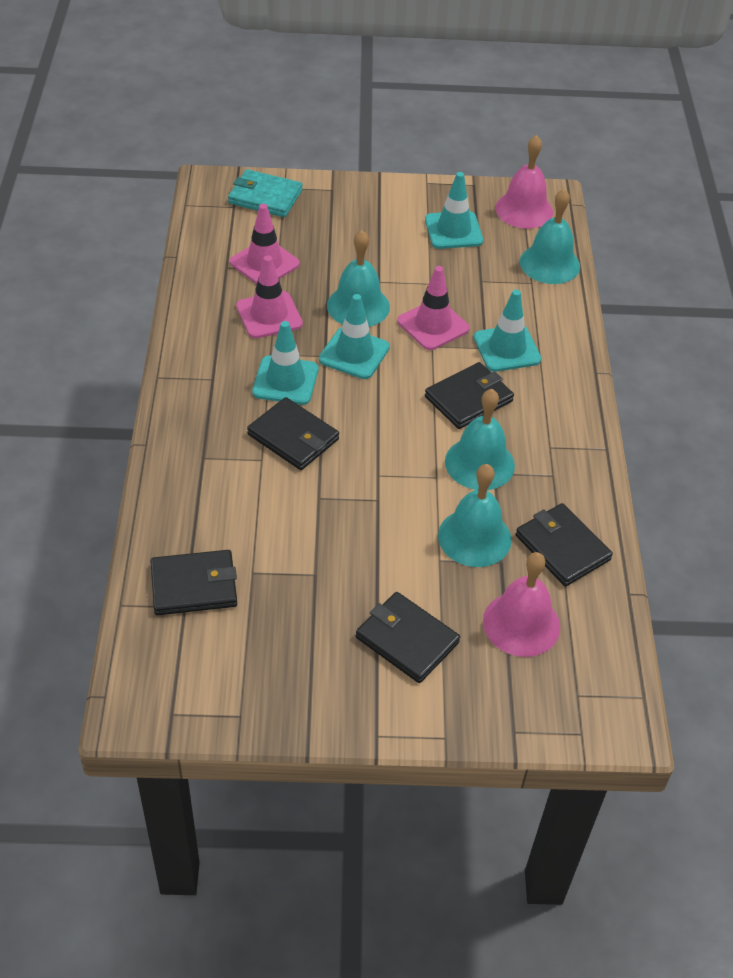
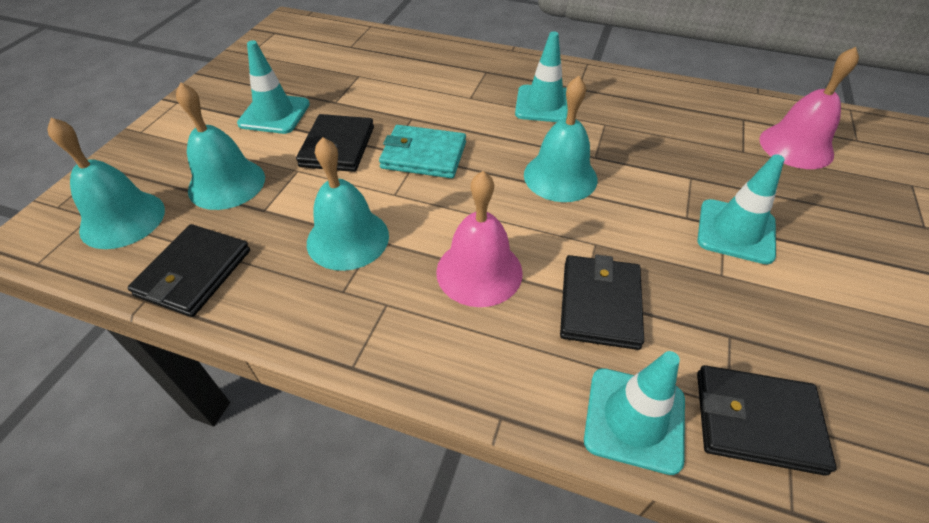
black wallet: [150,550,237,615] [247,397,339,470] [356,592,460,683] [425,362,514,429] [516,503,613,586] = 5 -> [128,224,250,317] [296,114,374,172] [560,255,644,350] [697,365,837,476] = 4
pink traffic cone: [230,204,300,284] [236,255,303,338] [397,266,470,350] = 3 -> none = 0

